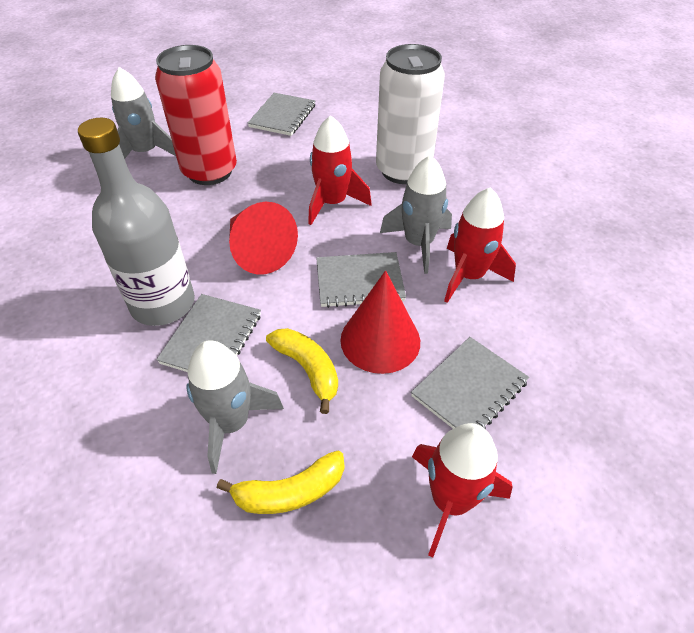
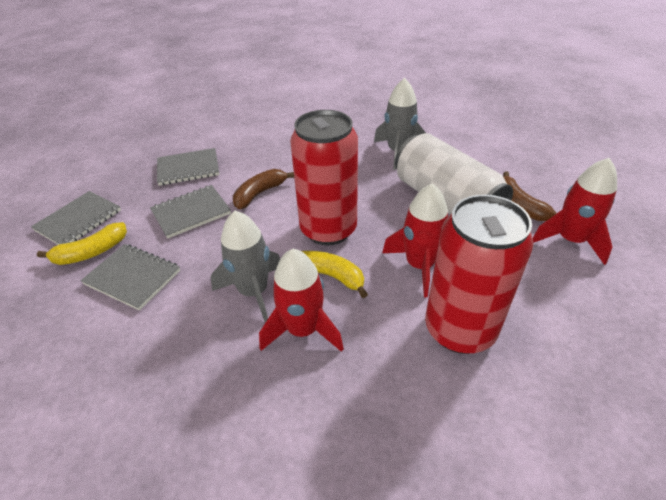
brown banana: none = 0 -> [233,169,294,209] [503,171,557,221] = 2
grey bottle: [78,118,195,326] = 1 -> none = 0
grey rocket: [111,67,176,159] [186,340,284,474] [380,155,452,274] = 3 -> [211,211,280,323] [374,78,426,170] = 2
red can: [155,45,237,185] = 1 -> [290,110,358,245] [425,195,533,354] = 2
red cone: [229,202,298,274] [340,270,420,374] = 2 -> none = 0

